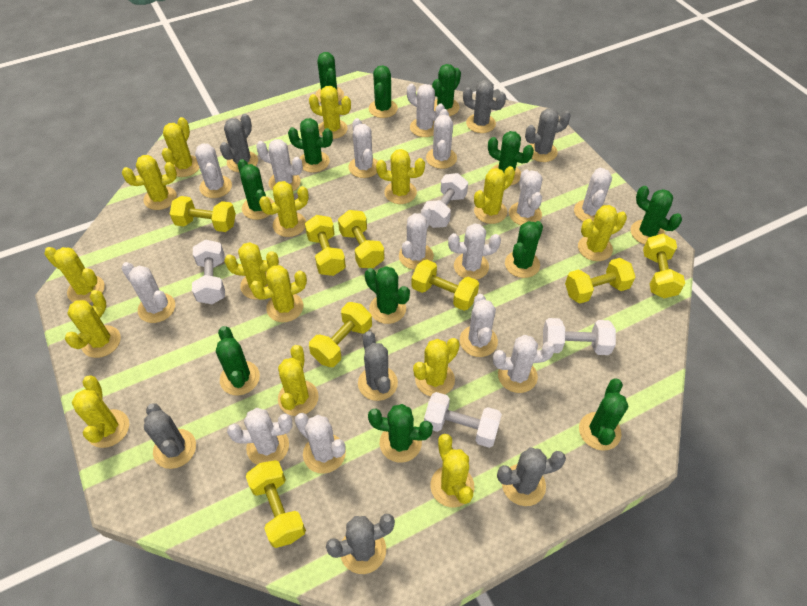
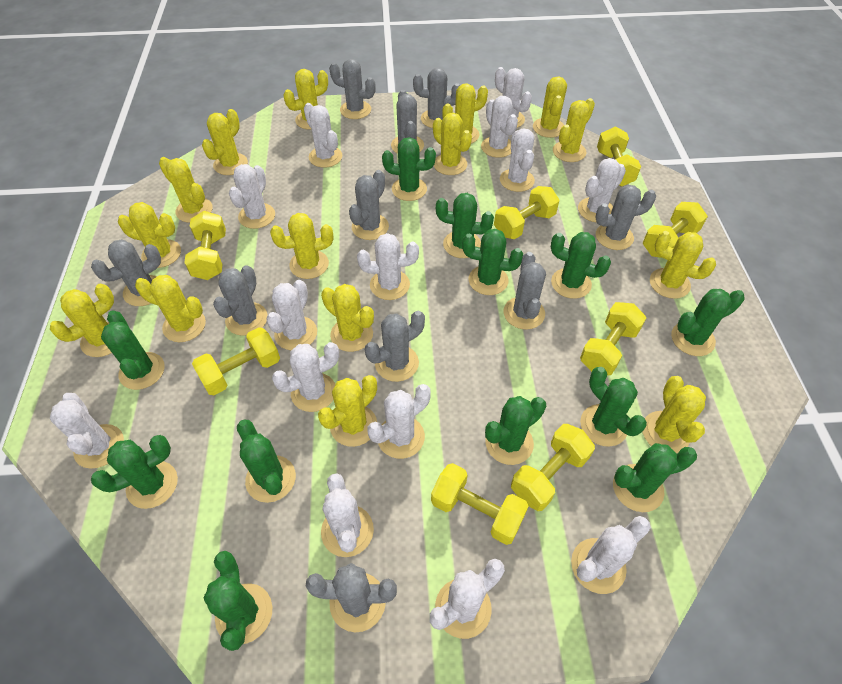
grey cactus: [144,403,196,469] [220,114,258,172] [326,514,395,574] [358,331,398,401] [463,80,506,133] [497,447,566,506] [525,108,571,162] = 7 -> [91,239,161,306] [213,265,268,336] [306,563,397,632] [329,59,376,119] [349,170,389,240] [365,311,425,382] [391,90,424,154] [413,68,460,128] [504,252,546,330] [595,185,656,250] = 10
white dumbbell: [192,239,225,304] [423,173,468,228] [424,392,502,448] [543,318,616,355] = 4 -> none = 0

